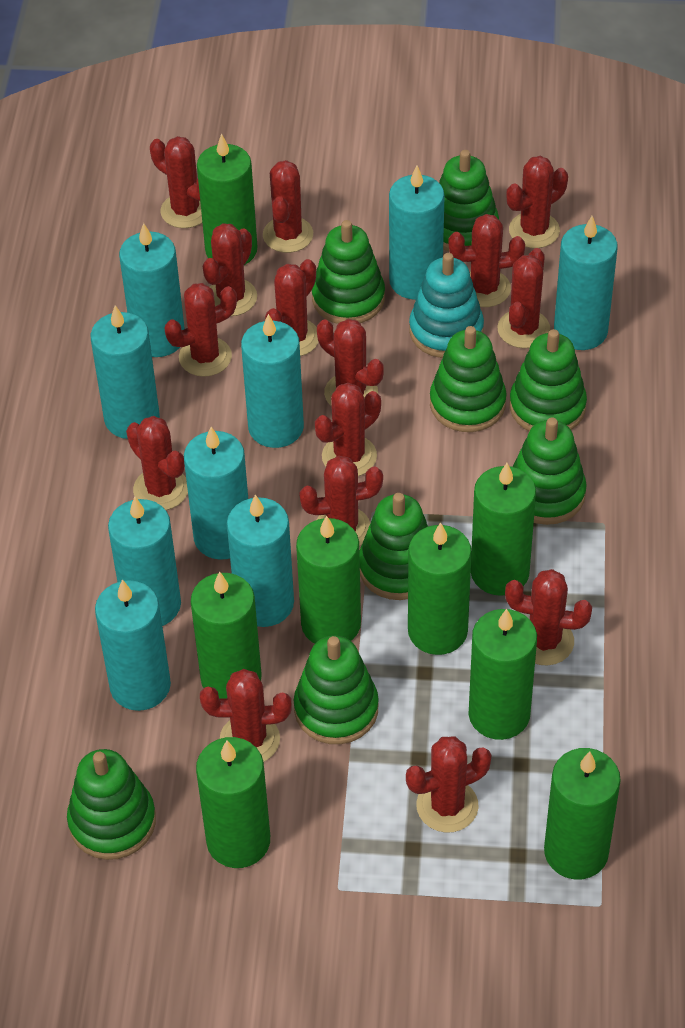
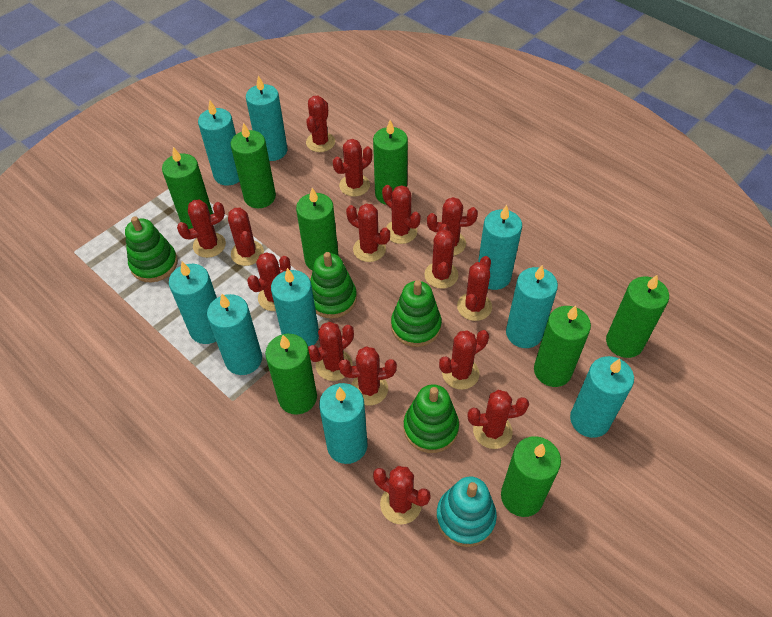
green stacking toy: [67,749,156,860] [294,636,379,744] [312,220,385,324] [359,493,428,600] [430,326,507,432] [439,150,499,252] [510,329,587,431] [513,417,587,525] = 8 -> [125,216,178,282] [310,252,357,319] [391,280,442,347] [404,384,459,453] = 4

